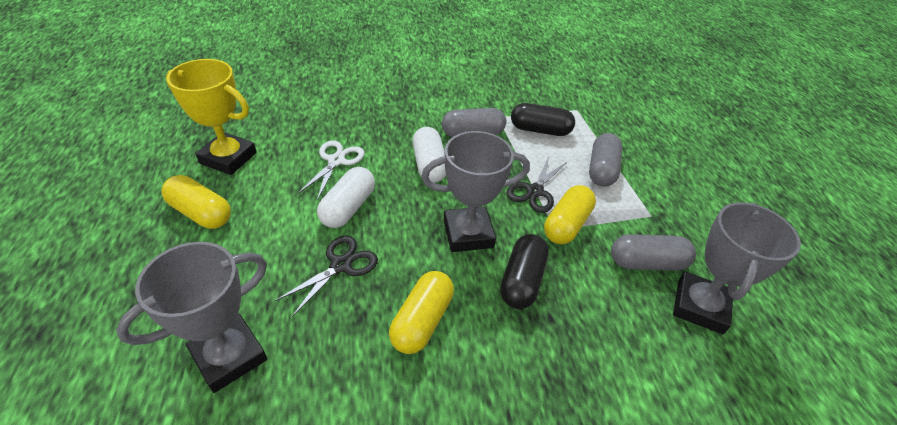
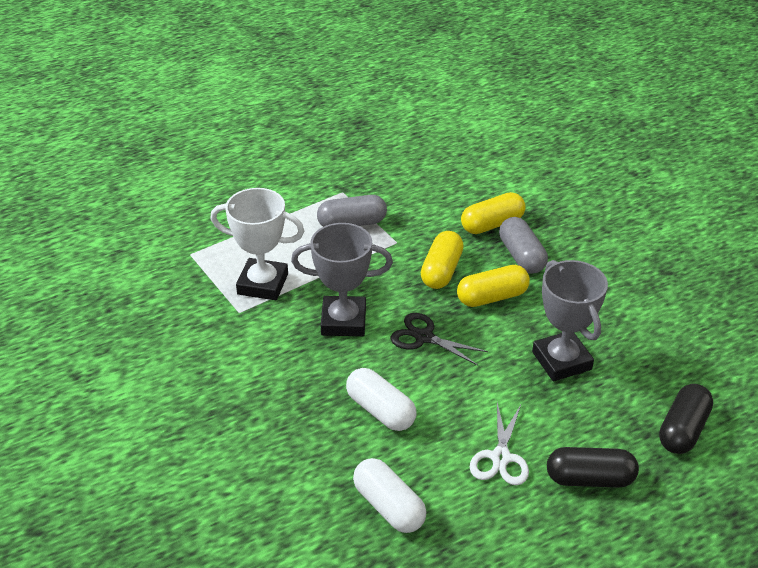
black scissors: [275,235,378,317] [507,157,567,213] = 2 -> [391,313,488,366] = 1
grey capsule: [442,108,506,137] [589,133,622,187] [611,234,696,271] = 3 -> [317,195,387,227] [499,217,548,274] = 2
grey trophy: [116,242,267,393] [421,131,530,252] [673,202,801,334] = 3 -> [291,223,393,336] [532,260,608,381] = 2
white trophy: none = 0 -> [210,188,304,300] = 1
yellow trophy: [166,59,257,175] = 1 -> none = 0

